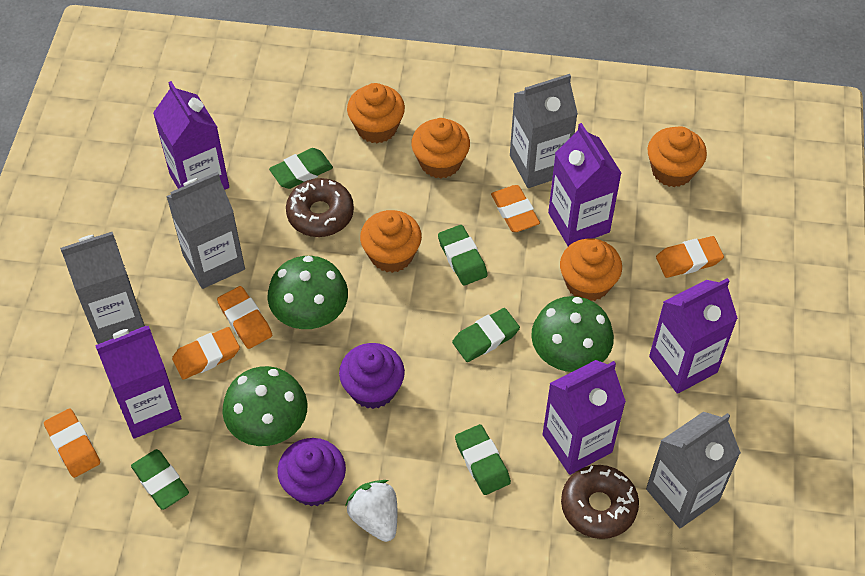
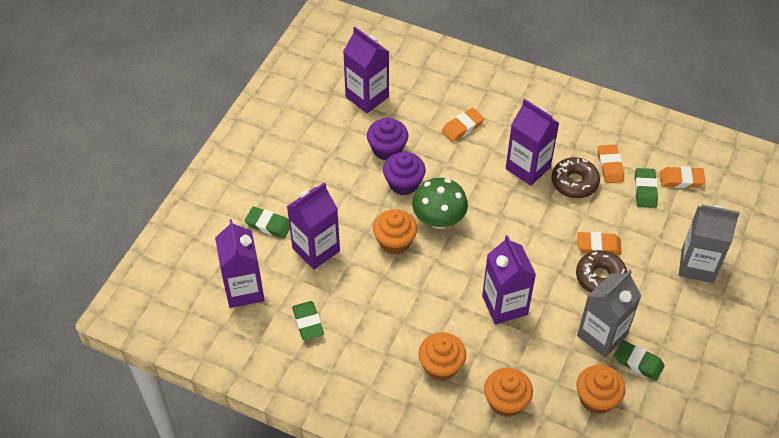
green eraser: [131,449,189,510] [269,148,333,189] [438,225,488,286] [452,308,520,362] [455,424,511,495] = 5 -> [245,207,290,239] [292,301,324,340] [614,340,665,381] [635,168,658,208] = 4
green mushroom: [222,366,308,446] [267,256,348,329] [531,296,614,372] = 3 -> [412,178,468,229] = 1
grey carton: [60,232,145,344] [166,172,245,289] [510,74,578,188] [646,412,741,528] = 4 -> [577,270,641,358] [679,204,740,283] = 2
orange cupcake: [347,83,405,143] [360,210,422,273] [411,118,470,178] [560,239,622,301] [648,126,707,187] = 5 -> [373,209,417,254] [418,332,466,381] [484,368,533,417] [576,365,626,414] = 4
orange eraser: [44,409,100,478] [172,327,240,380] [217,286,272,349] [491,185,540,232] [656,236,724,278] = 5 -> [442,108,484,142] [577,232,622,255] [598,144,624,184] [659,166,706,188] = 4
white strawberry: [345,480,397,542] = 1 -> none = 0

